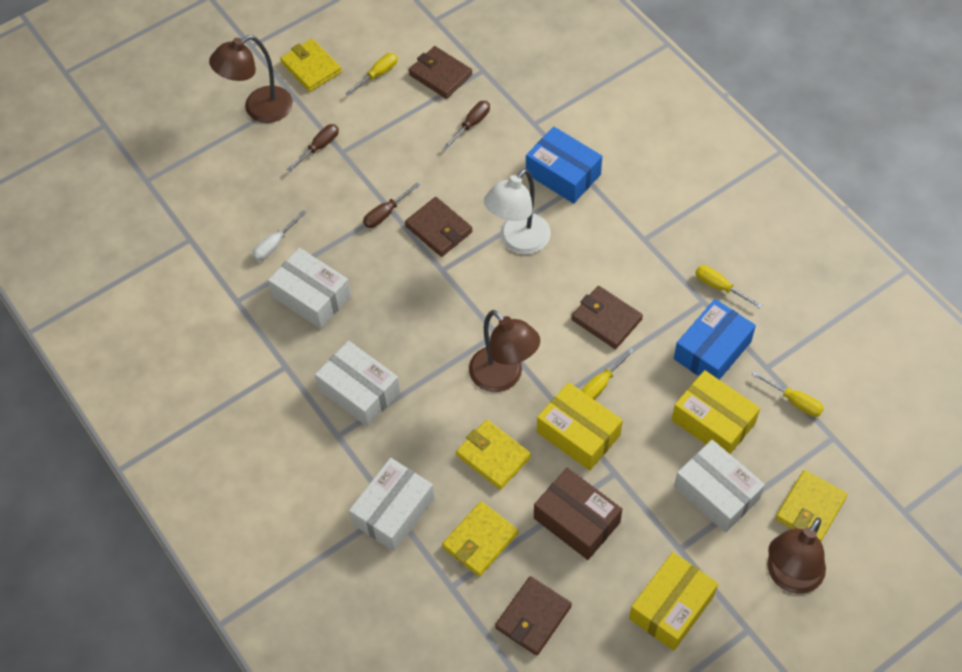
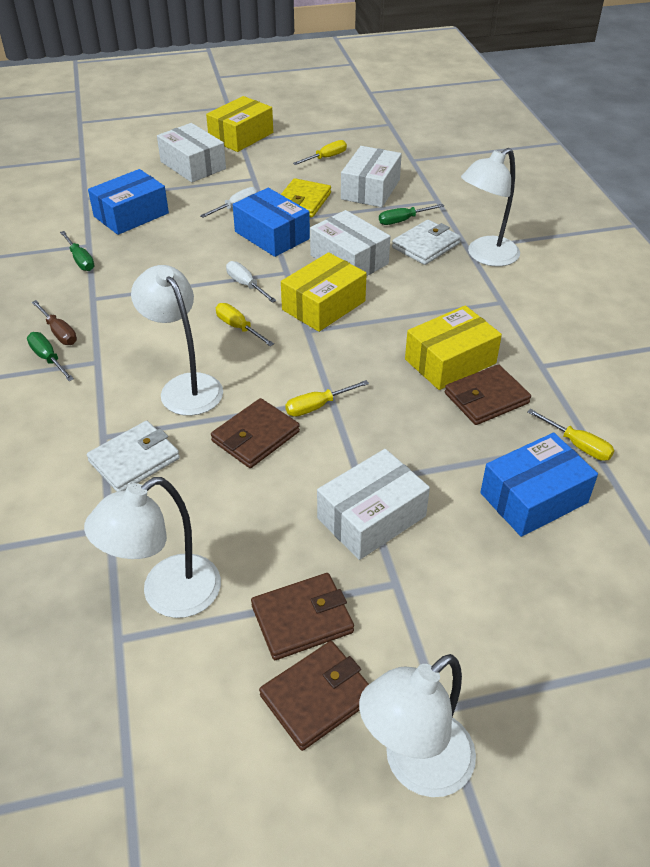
blue box: [526,126,602,203] [674,299,756,380] = 2 -> [88,169,169,235] [233,188,310,257] [480,433,598,537] = 3
brown box: [534,467,622,560] = 1 -> none = 0
brown lamp: [209,35,293,123] [469,310,540,392] [767,518,826,594] = 3 -> none = 0
brown screwdriver: [287,124,339,171] [363,182,420,228] [444,101,490,149] = 3 -> [32,300,77,345] = 1
green screwdriver: none = 0 -> [27,332,74,381] [60,231,94,271] [379,204,444,225] = 3
white lamp: [484,169,551,254] = 1 -> [84,477,221,618] [131,265,223,416] [359,654,476,797] [461,148,520,267] = 4
white screwdriver: [252,210,306,261] = 1 -> [200,187,258,218] [226,261,277,303] = 2
white wallet: none = 0 -> [87,421,180,492] [392,220,461,265] = 2
yellow wallet: [280,39,342,92] [442,501,518,577] [456,420,531,490] [775,470,848,541] = 4 -> [281,178,331,218] = 1

